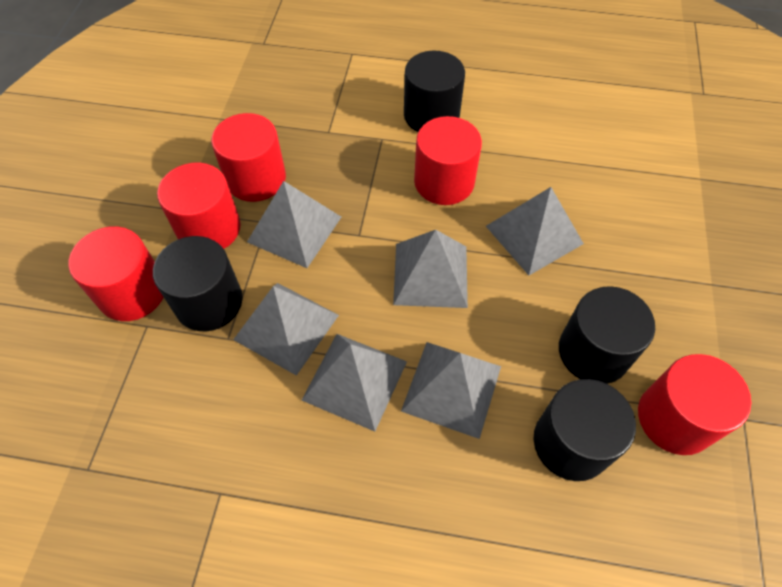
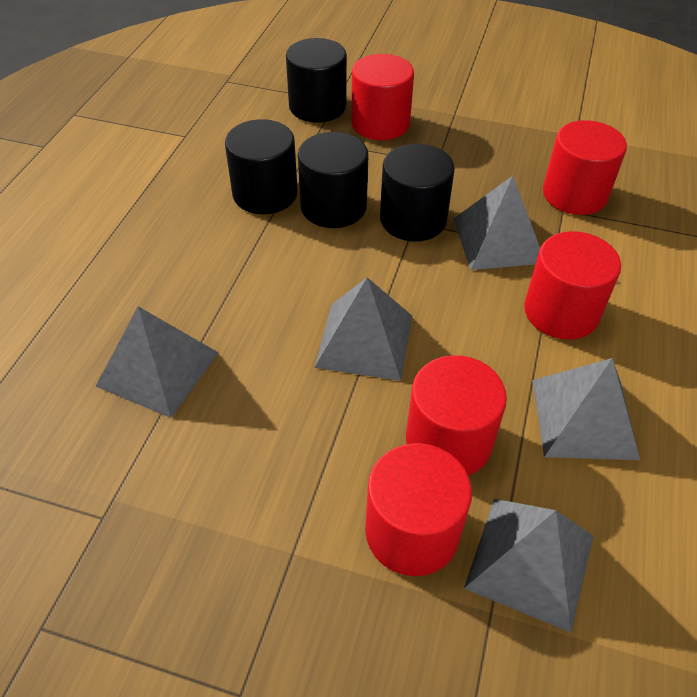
grey pyramid: [233,283,339,376] [247,181,341,268] [302,334,407,432] [393,230,468,308] [401,342,501,439] [486,187,584,275] = 6 -> [95,306,219,418] [314,277,412,381] [454,176,540,270] [464,499,594,632] [532,358,640,460] = 5

